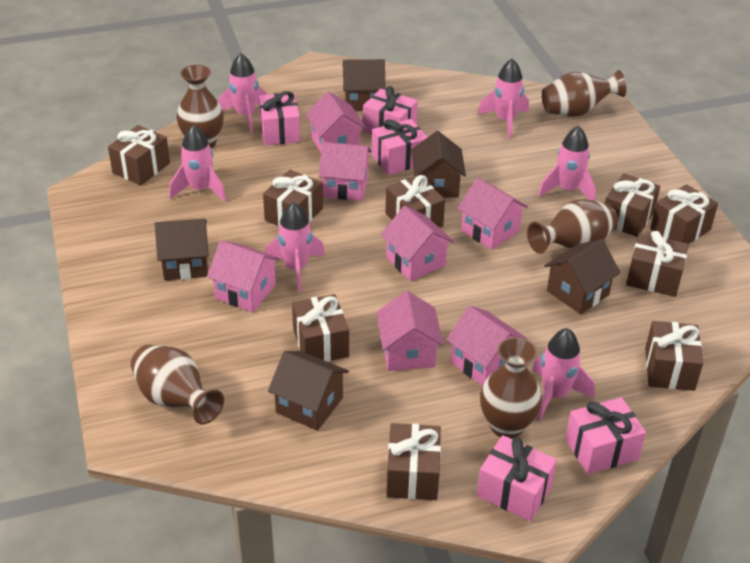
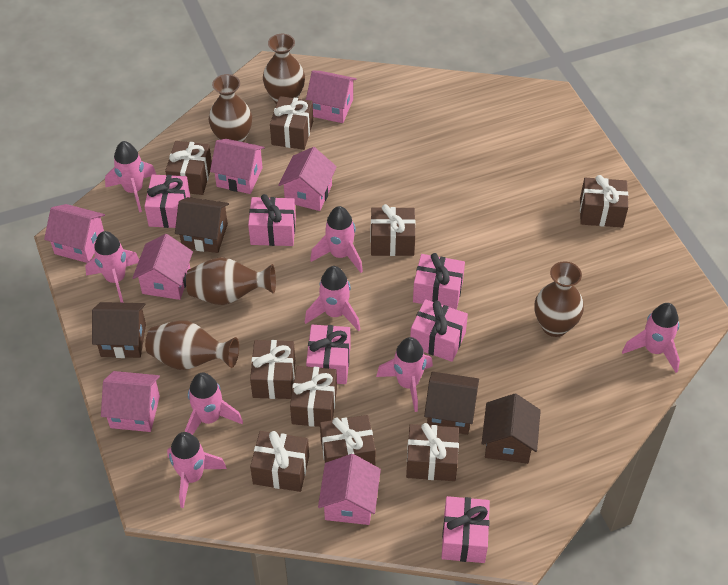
brown house: [155,218,209,280] [268,351,349,431] [343,59,386,111] [411,131,466,198] [544,239,621,314] = 5 -> [92,302,146,358] [175,197,229,253] [424,372,479,435] [482,394,541,464] = 4
pink gift: [258,91,301,145] [363,86,418,134] [372,119,428,175] [477,435,557,522] [565,397,646,475] = 5 -> [144,175,190,228] [248,194,296,246] [306,325,351,384] [410,299,468,362] [413,253,465,310] [441,496,490,563] = 6
pink rocket: [169,125,227,202] [218,53,267,133] [265,202,325,292] [478,58,529,138] [532,328,595,421] [538,126,596,201] = 6 -> [85,231,139,303] [105,141,156,212] [167,432,227,508] [185,373,243,435] [305,266,360,331] [310,206,363,273] [376,337,433,412] [622,303,680,373] = 8

